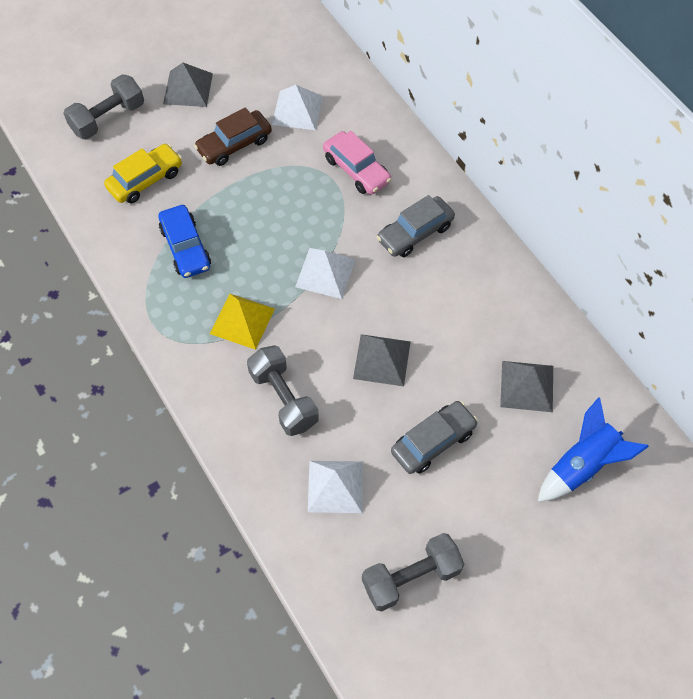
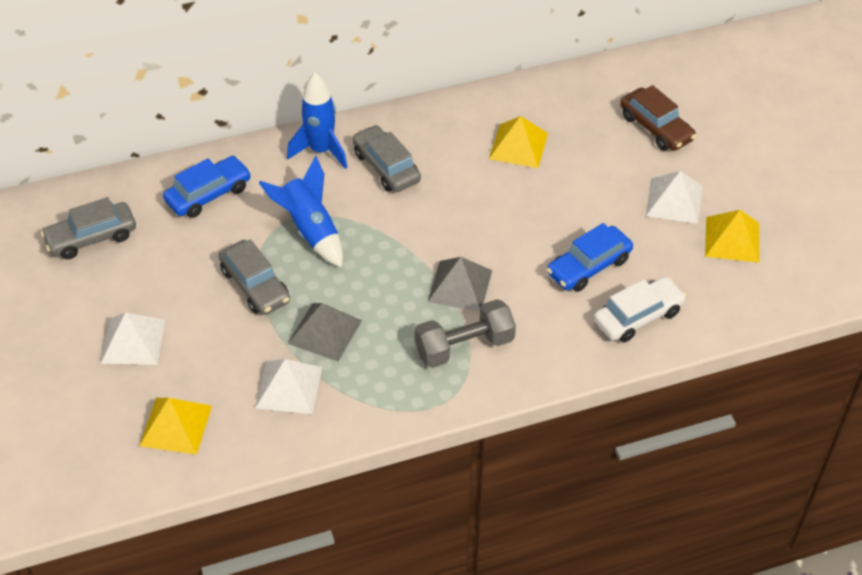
blue car: [159,205,211,278] = 1 -> [163,156,251,218] [546,223,633,292] = 2
blue rocket: [538,397,649,502] = 1 -> [259,156,343,268] [287,73,347,169] = 2
grey car: [377,195,455,257] [391,401,478,474] = 2 -> [41,197,136,259] [218,239,290,315] [352,125,421,192] = 3
grey dumbbell: [63,74,144,140] [247,345,319,436] [362,533,464,611] = 3 -> [415,299,516,368] = 1
grey pyramid: [163,63,213,107] [353,334,411,386] [500,361,553,412] = 3 -> [288,303,362,362] [428,257,492,312] = 2
pink car: [323,131,392,195] = 1 -> none = 0
white car: none = 0 -> [594,277,686,342] = 1
yellow car: [104,144,182,203] = 1 -> none = 0
yellow pyramid: [210,294,275,350] = 1 -> [139,398,212,455] [489,116,548,168] [705,210,759,263] = 3

